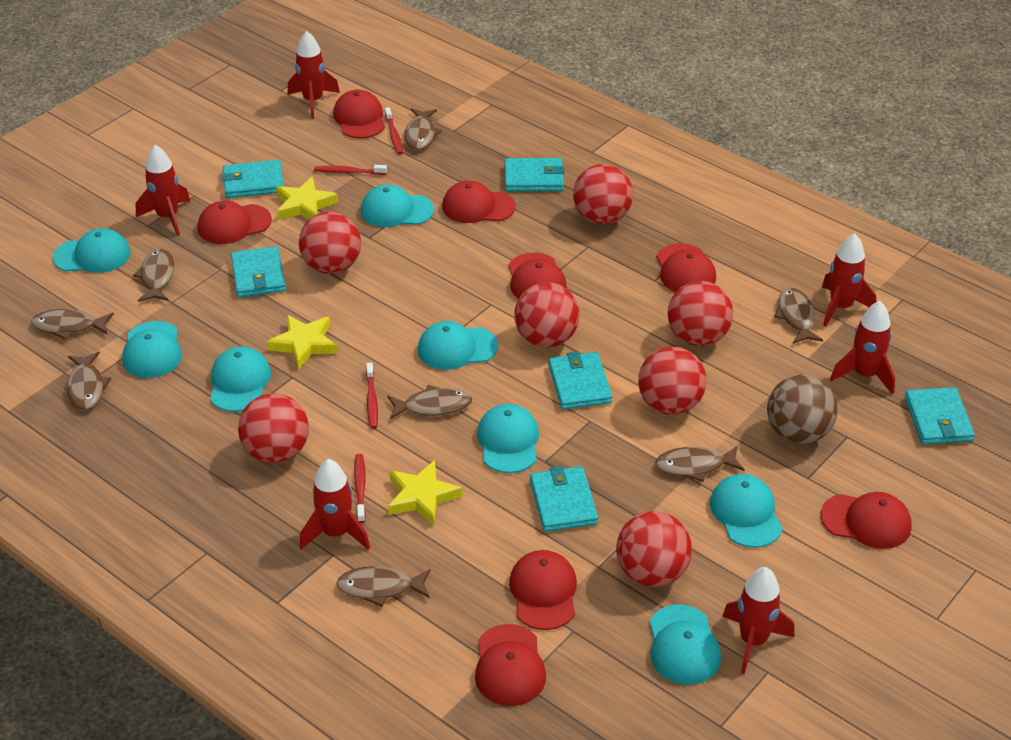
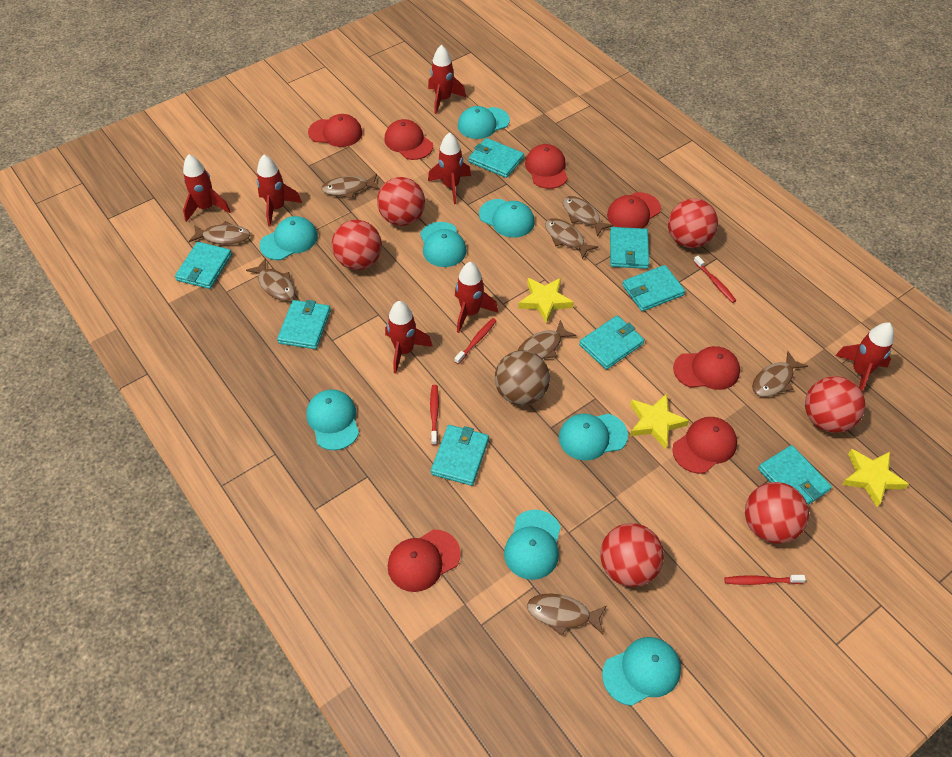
red ball: [238,393,309,464] [299,212,361,274] [514,282,580,348] [573,164,633,224] [616,511,692,587] [638,347,707,415] [668,281,733,346] = 7 -> [332,220,382,270] [377,177,425,226] [600,523,664,587] [668,198,718,248] [745,482,809,544] [805,376,866,433] = 6
red cap: [198,201,272,244] [333,90,385,138] [442,181,516,223] [475,624,546,706] [509,253,567,299] [509,550,577,630] [656,243,716,292] [821,492,912,549] = 8 -> [308,114,363,147] [385,119,433,160] [388,530,461,592] [525,144,568,189] [607,192,661,228] [672,417,737,474] [673,346,740,390] = 7
red rocket: [136,145,190,236] [288,31,340,119] [300,459,370,550] [722,567,794,674] [822,233,876,326] [830,301,895,395] = 6 -> [183,154,231,222] [257,155,302,226] [385,301,433,374] [428,45,466,114] [428,132,471,204] [455,262,498,333] [835,323,894,391] = 7
turquoise wallet: [222,160,284,198] [231,246,285,297] [505,158,565,191] [530,466,598,532] [548,351,612,409] [905,387,975,444] = 6 -> [175,242,232,289] [277,300,331,349] [431,425,489,486] [469,138,524,178] [579,315,645,370] [610,227,649,269] [622,265,685,311] [758,445,832,505] = 8

